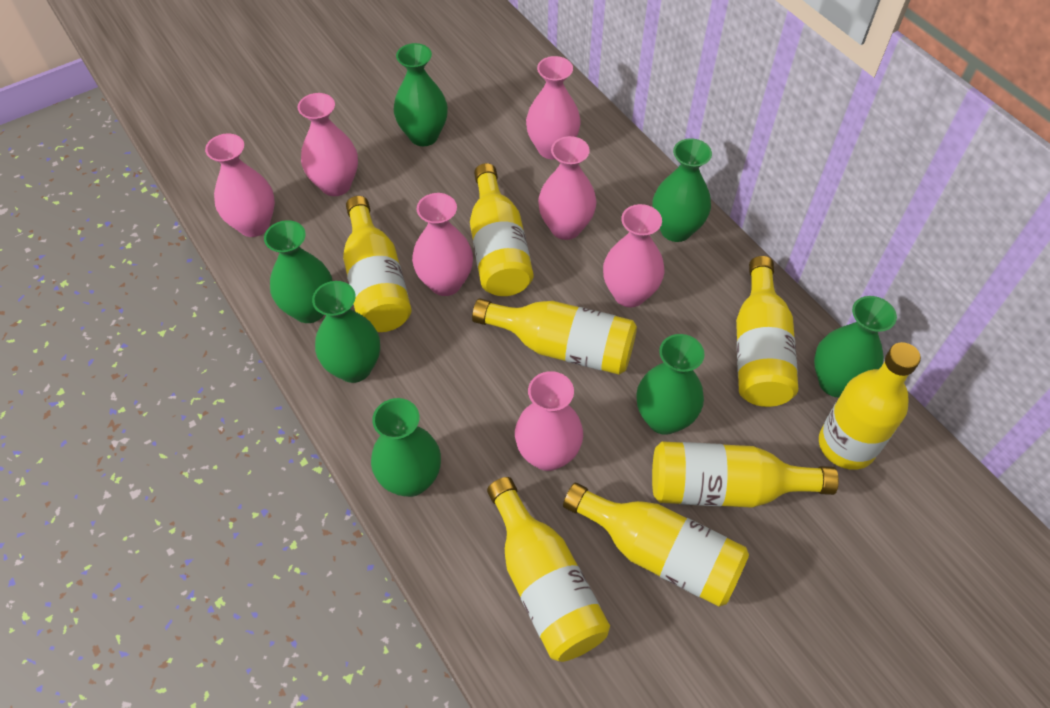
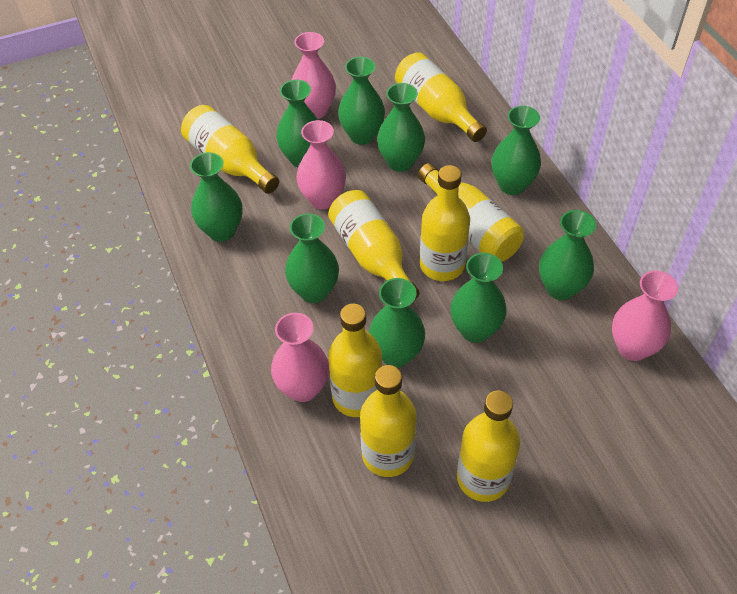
green vase: [264,220,332,323] [312,281,380,383] [371,398,441,497] [393,43,448,146] [637,334,705,435] [653,138,712,242] [814,296,897,397] = 7 -> [190,152,243,242] [276,80,318,167] [285,213,339,303] [338,57,385,145] [369,278,425,368] [377,83,425,172] [451,253,507,343] [492,106,541,195] [539,210,596,300] = 9
pink vase: [205,133,275,237] [298,93,358,196] [412,193,473,296] [515,371,583,471] [526,56,581,159] [538,136,597,240] [603,204,664,307] = 7 -> [271,313,329,402] [292,32,336,119] [296,120,346,209] [612,271,678,361] = 4

